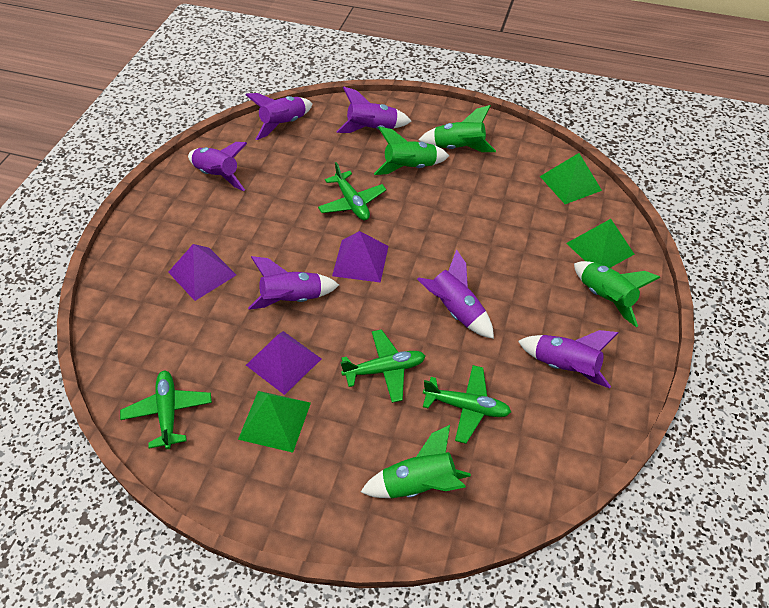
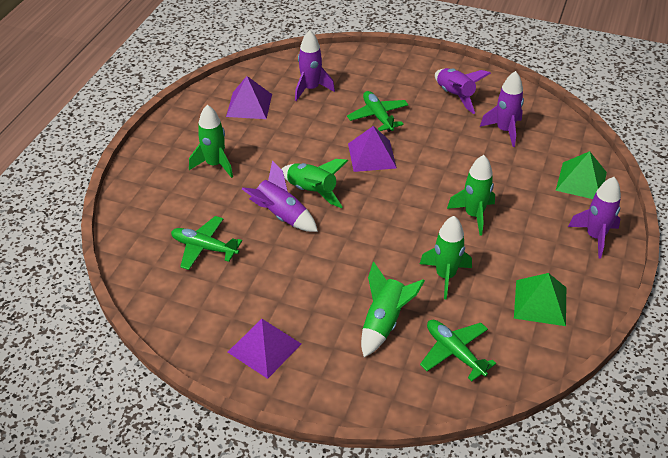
green plane: [120,371,212,449] [318,162,386,220] [341,329,425,403] [423,365,511,444] = 4 -> [171,216,242,270] [347,91,409,132] [420,320,496,381] = 3
green pyramid: [238,391,311,453] [540,153,602,204] [566,219,634,268] = 3 -> [514,273,566,326] [556,151,607,199] = 2
green rocket: [361,425,471,498] [374,127,449,175] [419,105,496,152] [574,261,660,327] = 4 -> [189,105,233,178] [281,159,348,208] [361,262,425,357] [420,216,472,299] [447,155,495,236] = 5
purple rocket: [188,142,247,191] [246,93,313,140] [248,256,339,310] [336,86,411,133] [417,249,494,339] [518,330,618,388] = 6 -> [242,161,318,232] [295,30,335,101] [435,68,491,114] [480,71,524,147] [568,177,621,259] = 5

